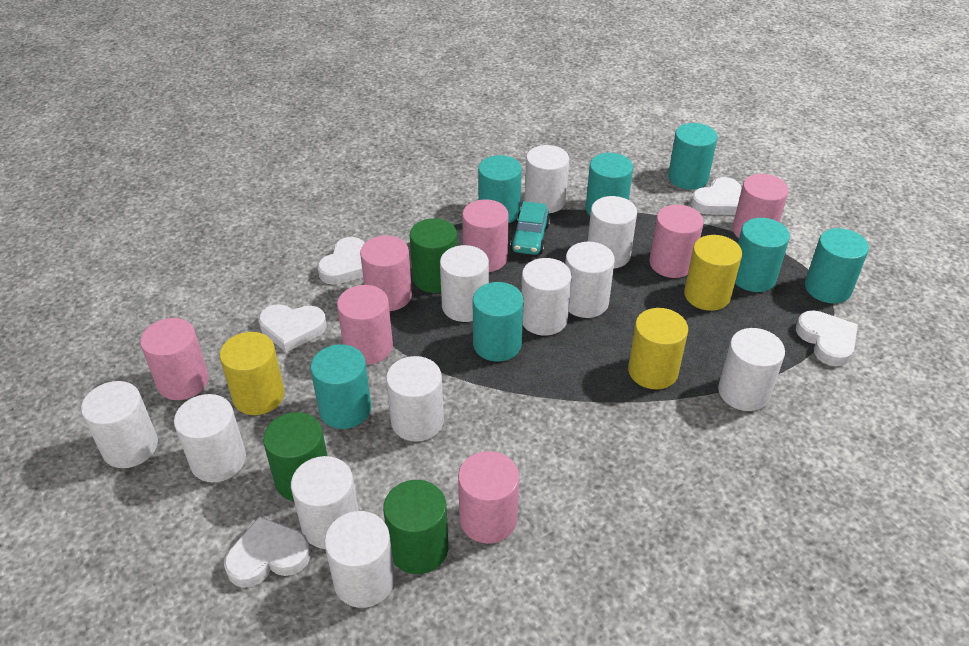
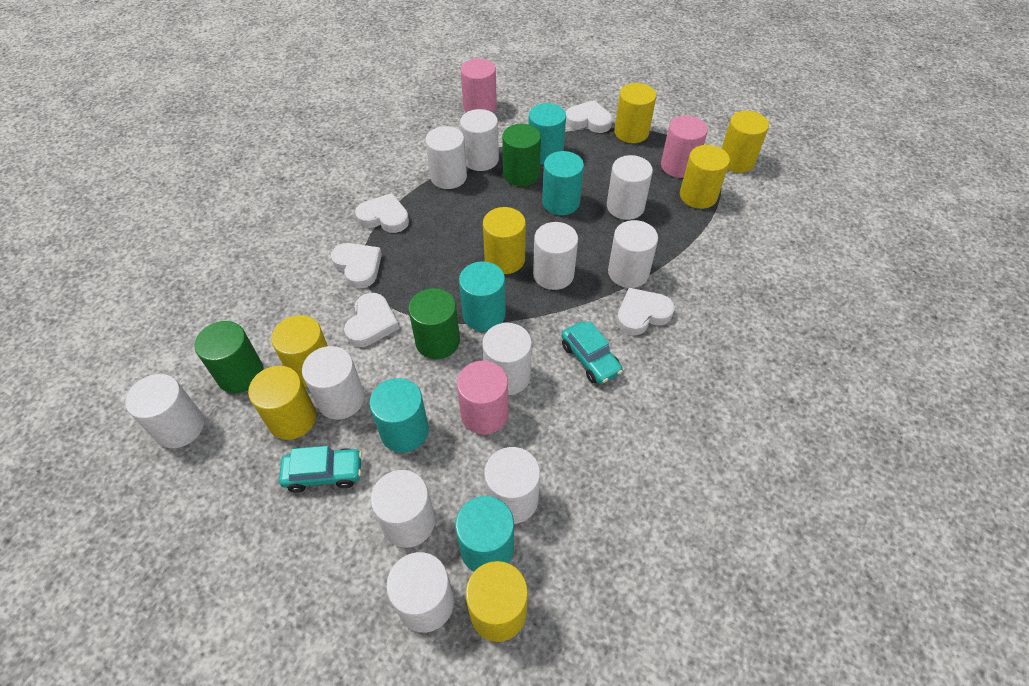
pink cylinder: [140,318,209,400] [337,285,393,365] [360,235,412,311] [458,451,519,544] [462,199,509,272] [649,205,704,278] [733,174,789,238] = 7 -> [457,361,508,435] [461,58,497,113] [661,116,708,178] = 3
turquoise car: [510,201,550,255] = 1 -> [279,446,362,493] [561,321,623,384] = 2
turquoise cylinder: [310,344,371,429] [473,282,524,362] [478,155,522,223] [586,153,633,215] [668,123,717,190] [735,218,790,292] [805,228,869,304] = 7 -> [369,378,429,453] [455,496,514,571] [459,261,506,331] [529,103,566,165] [542,151,584,215] = 5
yellow cylinder: [220,332,285,415] [628,308,688,389] [684,235,742,311] = 3 -> [248,366,316,440] [271,315,328,387] [466,561,528,642] [483,207,526,274] [614,83,656,143] [680,145,730,209] [721,111,769,173] = 7

